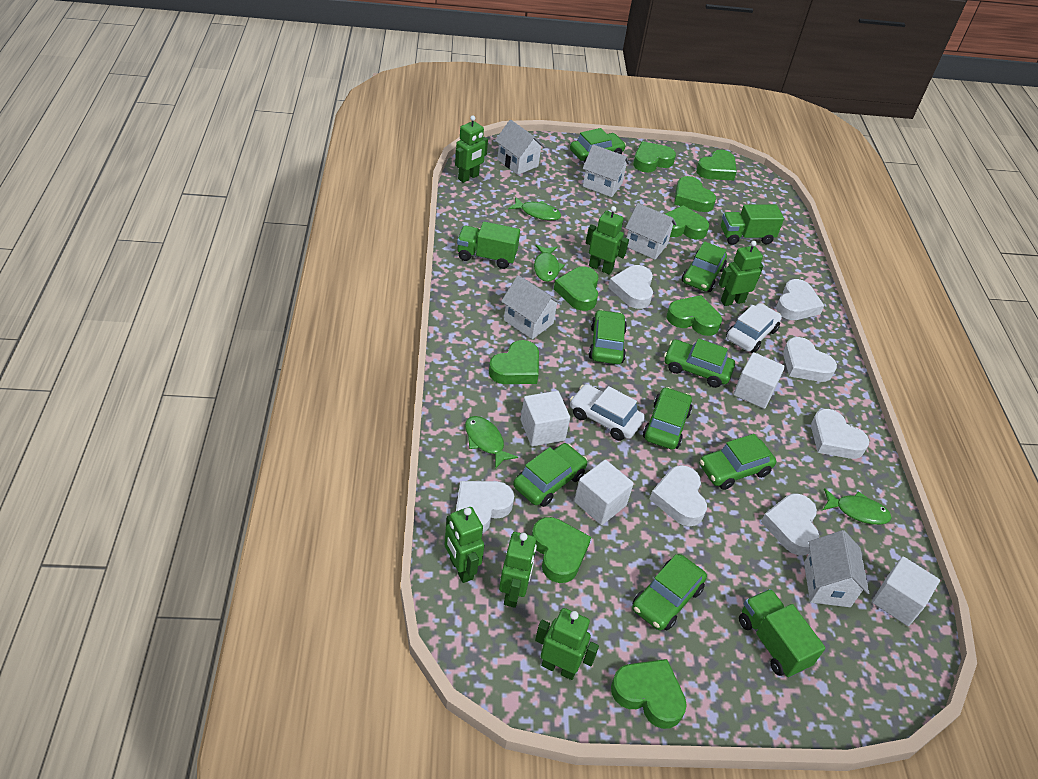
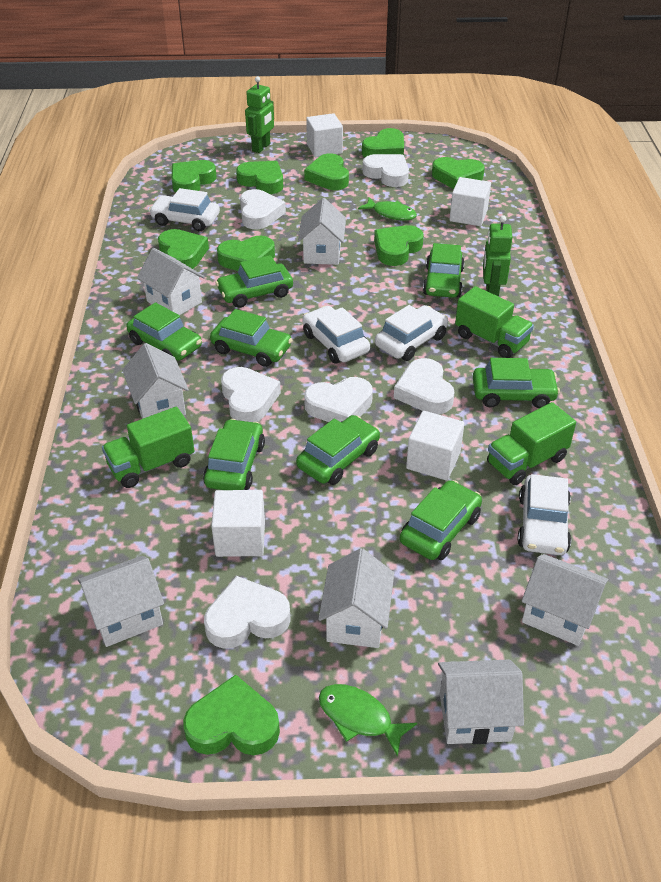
green fish: [465,416,518,469] [508,197,561,221] [534,245,565,282] [823,488,892,525] = 4 -> [319,684,417,757] [358,197,417,220] = 2
green robot: [444,507,484,583] [455,115,488,183] [499,532,537,608] [535,608,599,680] [586,206,629,275] [719,241,763,306] = 6 -> [245,76,274,153] [483,215,512,297] = 2
white car: [570,384,645,441] [726,303,782,353] = 2 -> [149,188,220,231] [302,306,370,364] [375,305,448,361] [518,474,571,555] = 4
white heart: [456,481,514,534] [608,265,653,309] [649,465,707,526] [761,494,819,555] [776,279,824,320] [783,337,837,382] [811,409,869,459] = 7 -> [204,576,291,649] [221,367,281,422] [240,189,286,229] [304,377,373,422] [362,154,409,187] [394,358,455,414] = 6
white house: [495,120,545,175] [501,275,562,339] [583,144,630,197] [625,203,677,259] [804,530,869,607] = 5 -> [78,556,164,647] [122,343,189,419] [137,248,205,315] [298,198,346,265] [318,548,394,648] [438,659,524,744] [522,554,608,646] = 7

